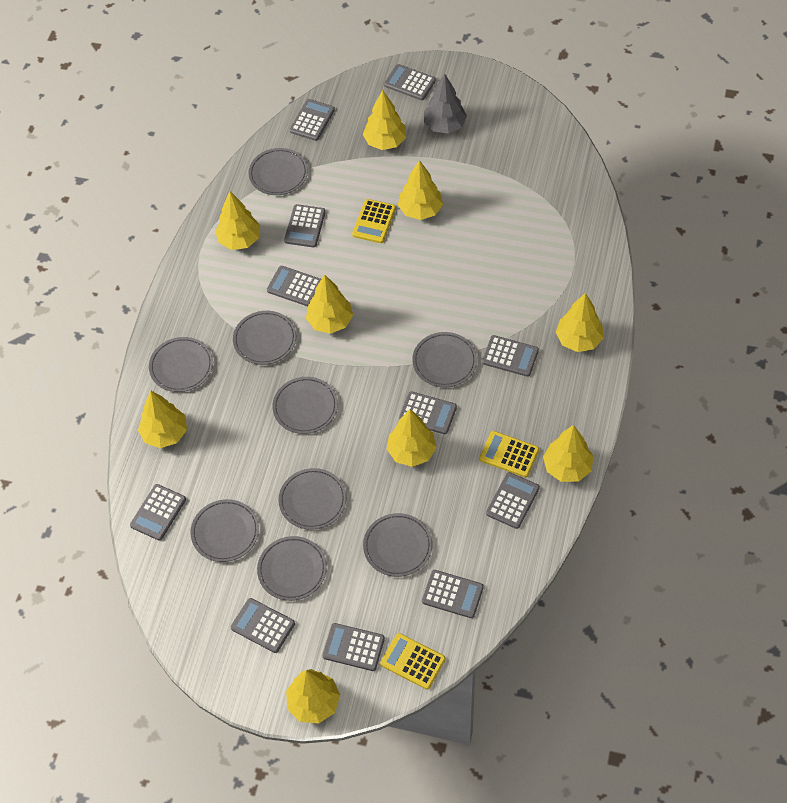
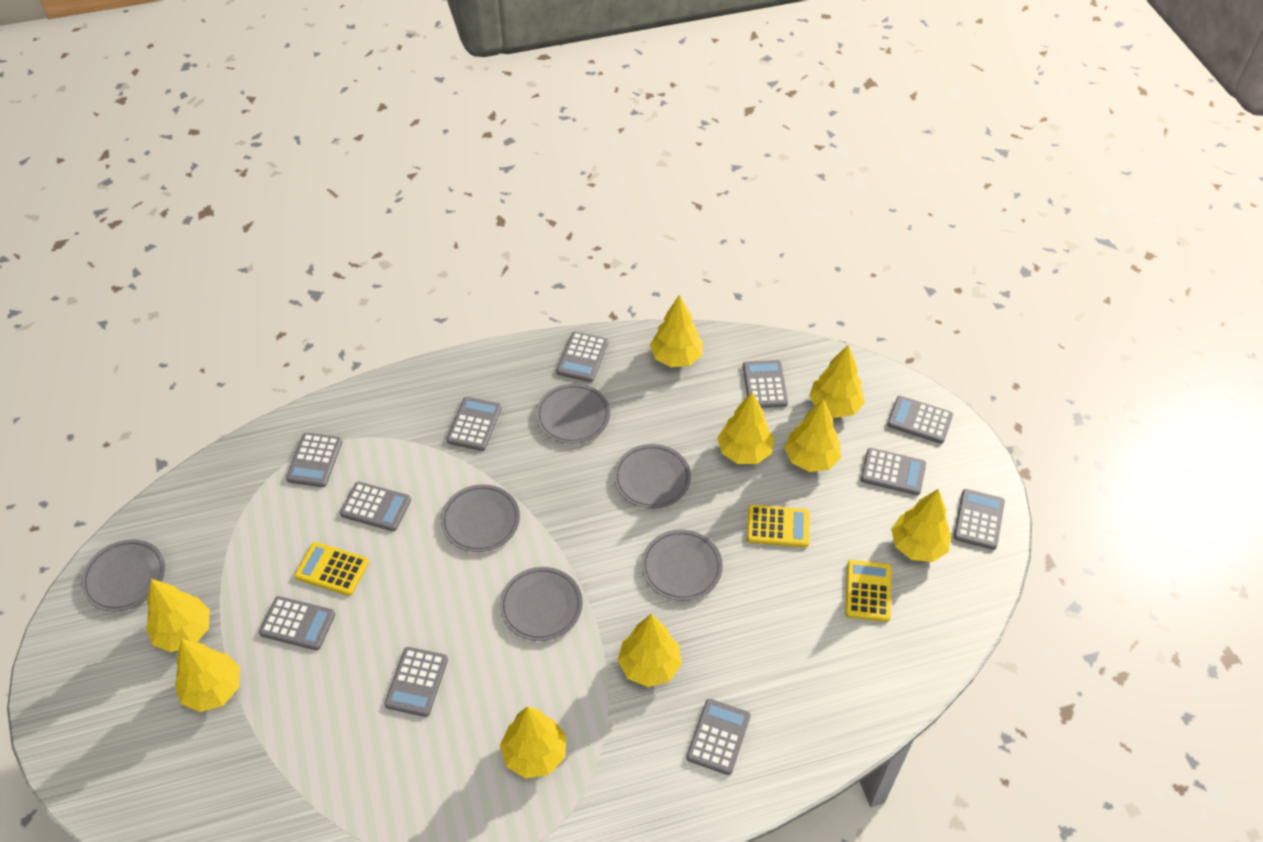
grey plate: [149,337,213,392] [191,499,259,562] [233,311,296,365] [248,148,308,195] [257,536,327,601] [272,377,338,434] [278,468,346,530] [363,513,432,577] [412,332,477,387] = 9 -> [81,539,165,612] [441,484,520,552] [500,567,583,641] [536,383,610,444] [614,444,691,509] [641,530,723,601] = 6
grey tree: [424,74,467,134] = 1 -> none = 0

